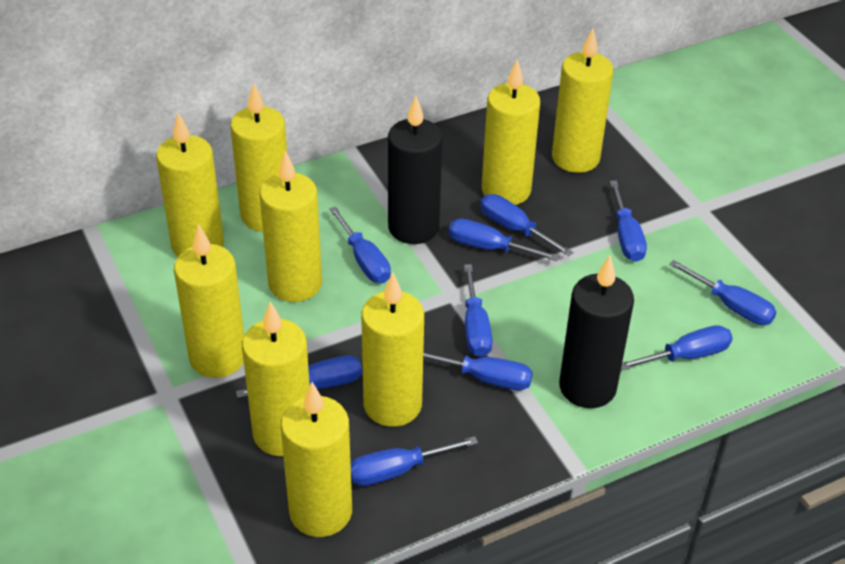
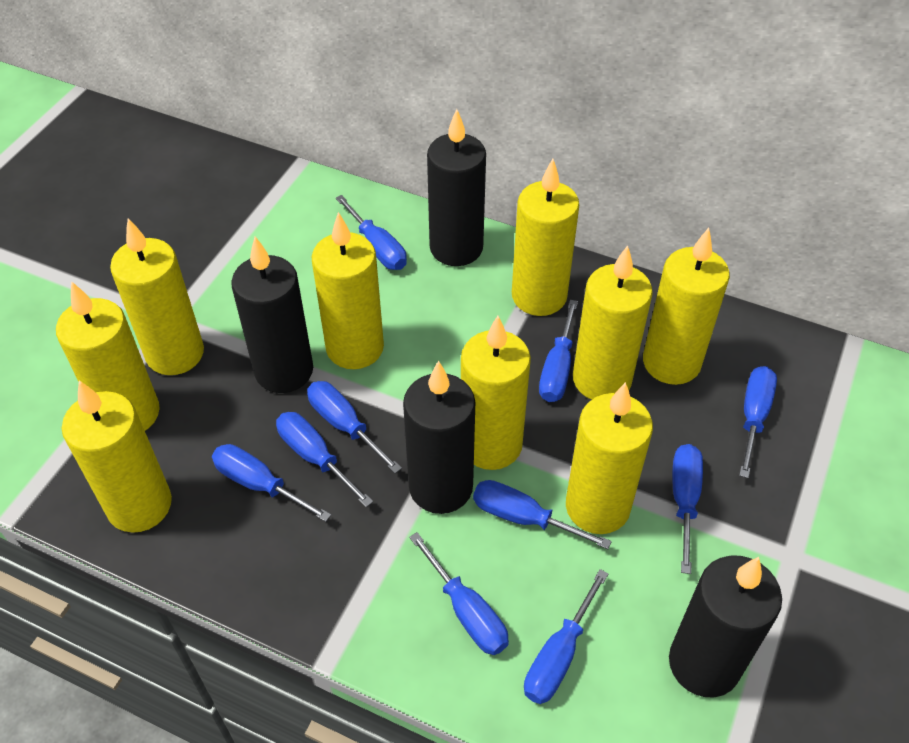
black candle: [388,96,443,244] [559,255,634,408] = 2 -> [231,237,313,393] [403,361,475,514] [427,109,486,266] [669,555,782,697] = 4

